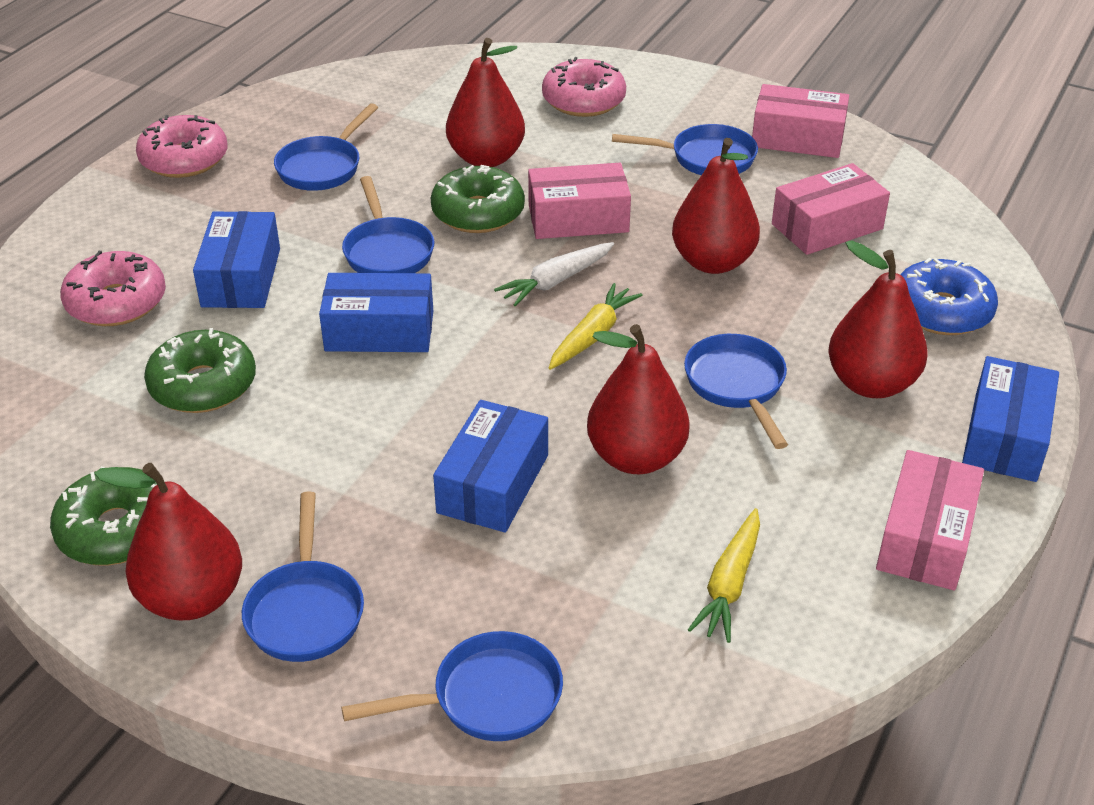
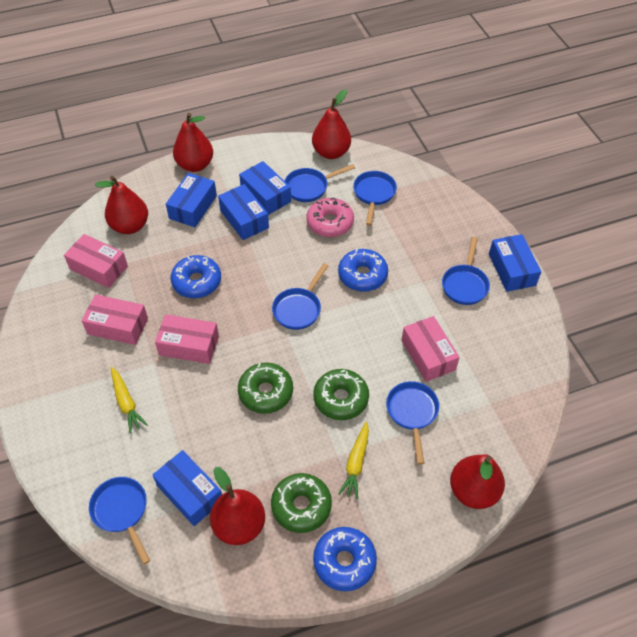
blue box: [193,211,280,308] [319,273,433,352] [433,400,548,533] [962,356,1059,482] = 4 -> [153,450,222,526] [166,173,217,227] [218,184,269,240] [239,161,291,215] [489,234,541,292] = 5
blue donut: [900,258,998,335] = 1 -> [170,255,221,298] [313,527,377,591] [338,249,388,292] = 3
pink donut: [60,251,166,326] [136,115,227,178] [542,57,626,117] = 3 -> [307,198,354,237] = 1
white carrot: [494,242,614,306] = 1 -> none = 0

